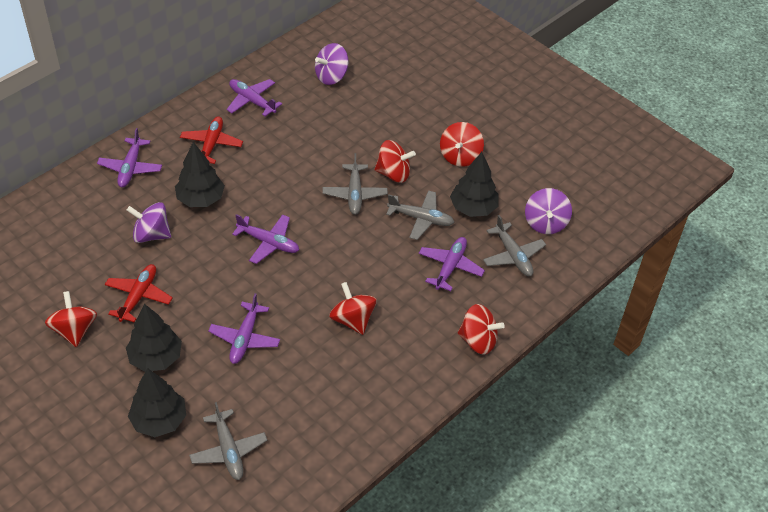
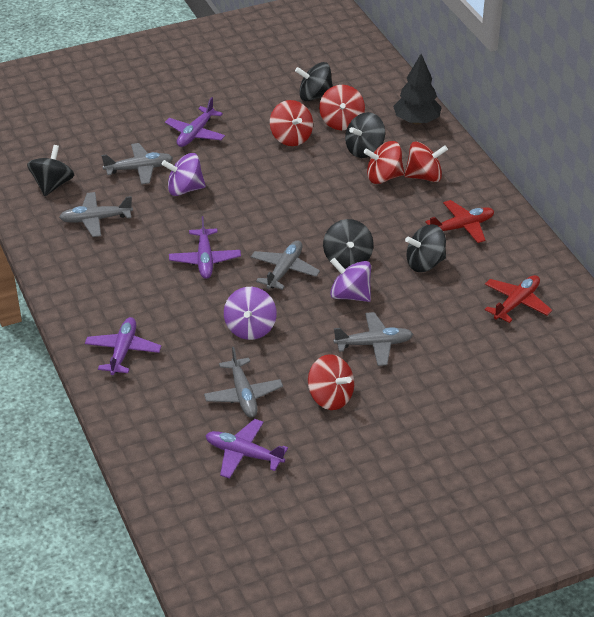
black spinning top: none = 0 -> [27,145,74,196] [295,62,333,101] [323,219,374,269] [345,112,385,158] [405,224,446,272] = 5
black tree: [126,304,182,372] [128,368,186,437] [175,142,225,207] [450,152,499,217] = 4 -> [393,54,442,125] = 1
grey plane: [189,402,267,480] [322,153,388,215] [386,190,455,240] [483,215,546,276] = 4 -> [59,192,133,237] [102,143,173,184] [204,347,283,418] [251,241,320,290] [333,312,413,366] = 5
purple plane: [97,128,162,187] [208,293,280,364] [226,79,282,116] [232,214,299,264] [419,237,485,291] = 5 -> [85,317,162,375] [165,97,225,147] [169,216,241,279] [205,419,288,479] = 4

